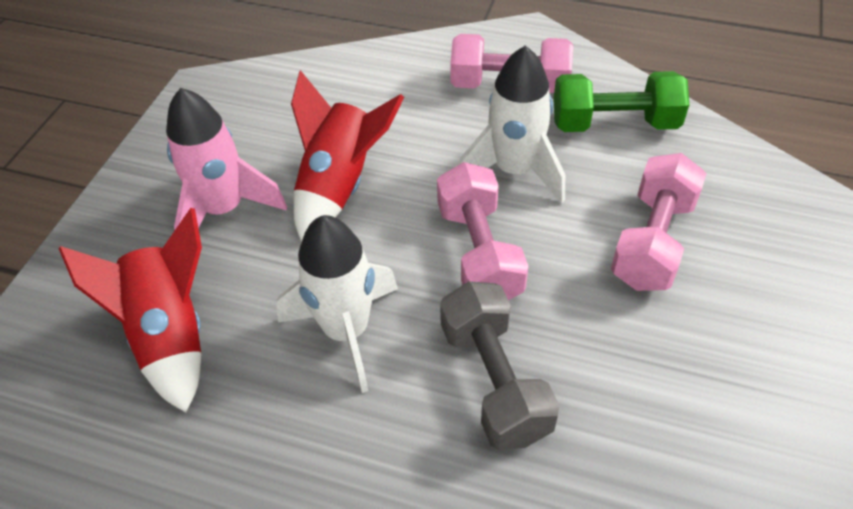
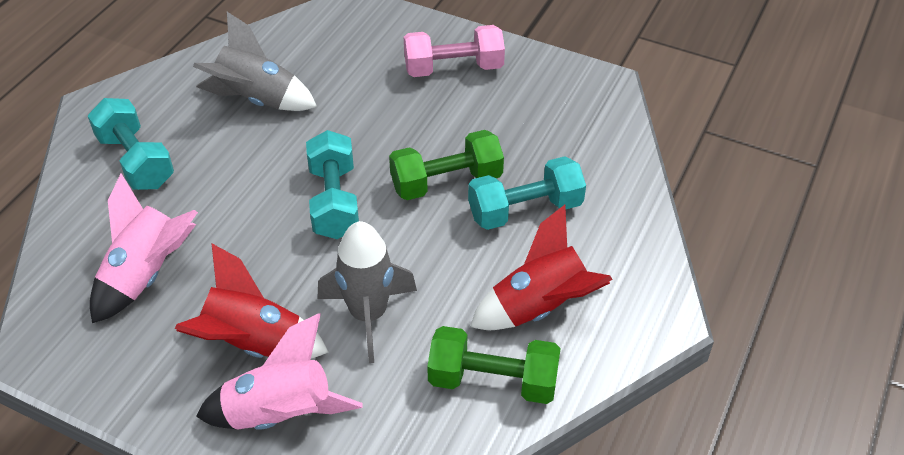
green dumbbell: [553,71,689,132] = 1 -> [389,130,504,200] [427,326,561,404] = 2
grey dumbbell: [440,281,560,450] = 1 -> none = 0
grey rocket: none = 0 -> [193,12,317,111] [317,221,417,363] = 2
pink dumbbell: [437,162,529,300] [450,34,574,93] [611,153,707,291] = 3 -> [404,25,505,77] = 1
pink rocket: [166,88,287,229] = 1 -> [90,173,198,323] [196,313,363,430] = 2
turquoise dumbbell: none = 0 -> [88,98,174,190] [306,130,359,239] [468,156,586,230] = 3
white rocket: [276,215,398,393] [459,45,565,203] = 2 -> none = 0

